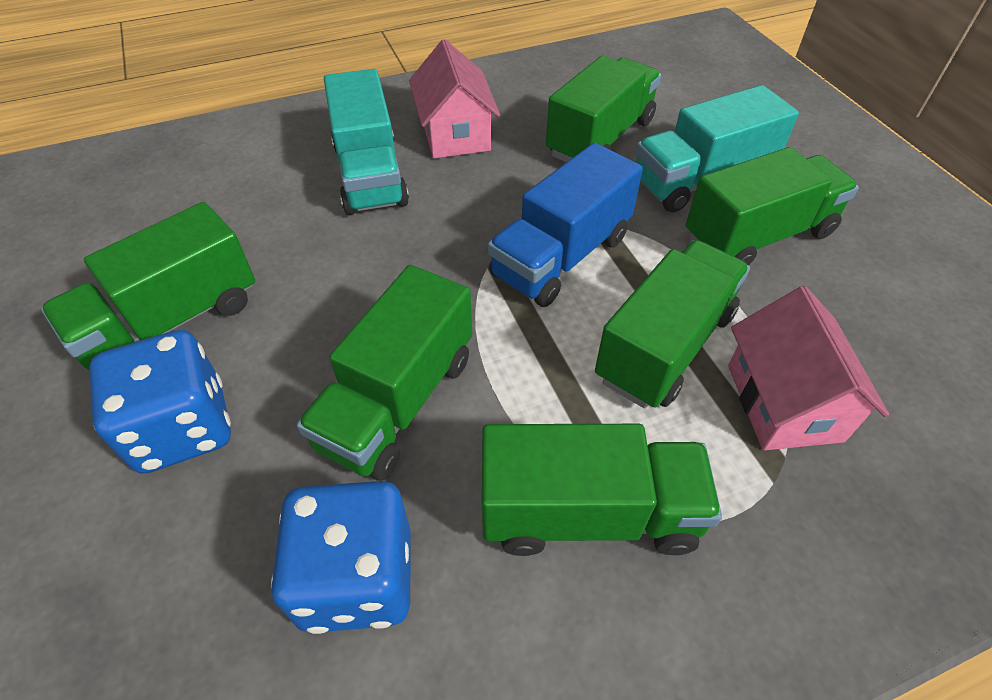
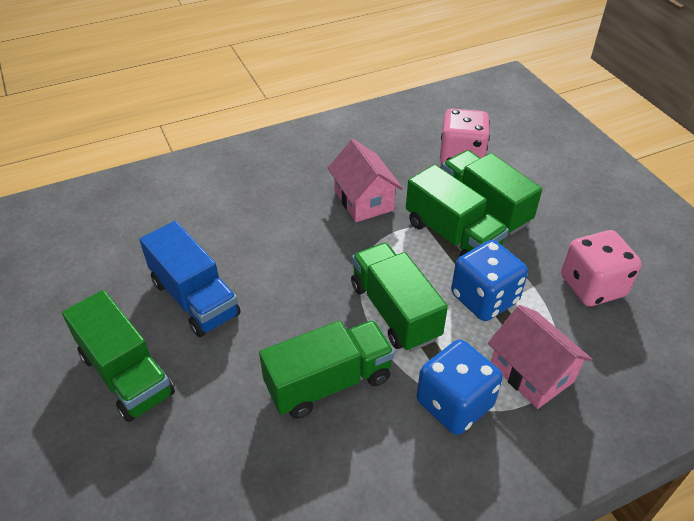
green truck: [41,202,255,370] [297,265,472,481] [481,424,722,556] [546,56,661,162] [595,240,750,408] [686,147,859,265] = 6 -> [62,290,175,422] [259,320,395,419] [351,243,448,352] [406,165,509,256] [442,150,542,235] = 5
pink dice: none = 0 -> [440,109,490,164] [561,230,642,306] = 2
turquoise truck: [324,69,409,215] [635,85,799,213] = 2 -> none = 0

